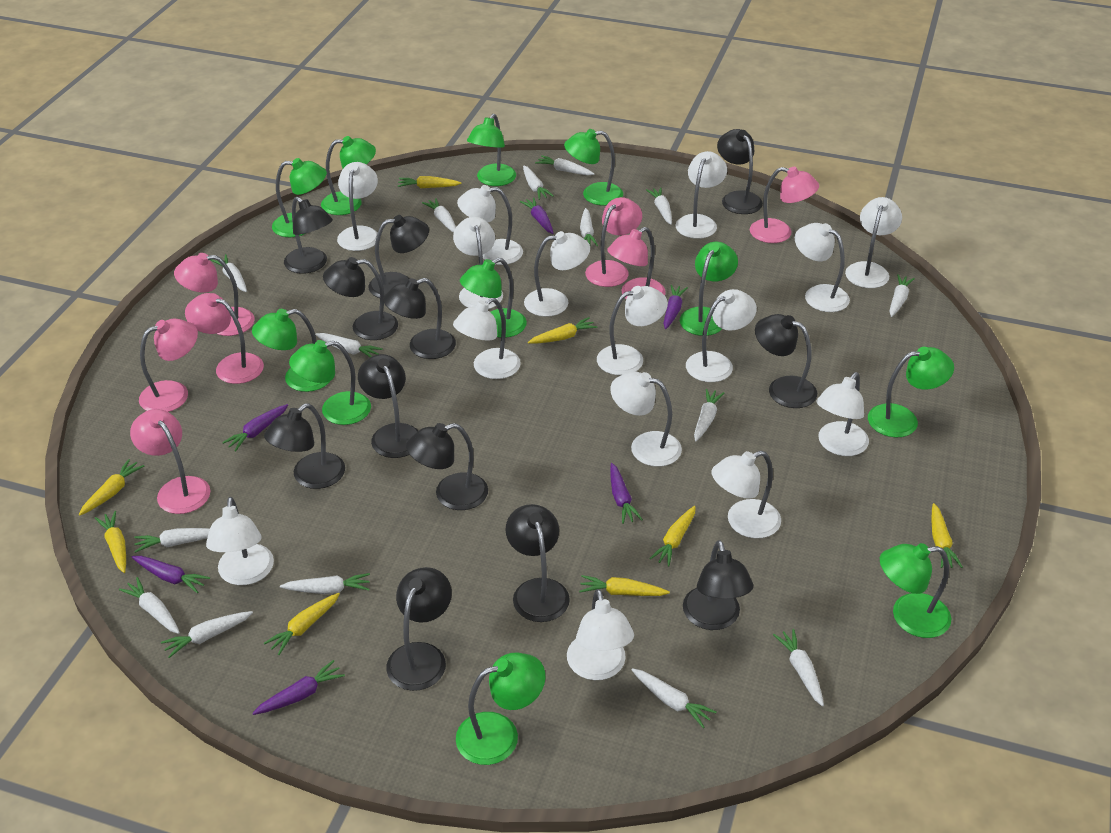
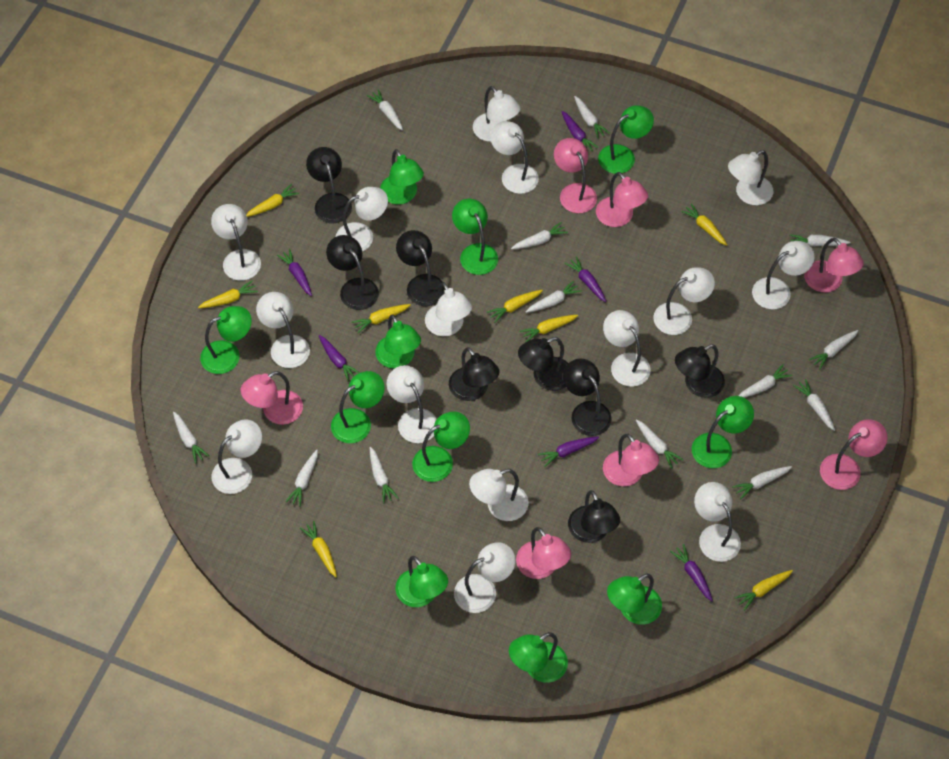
black lamp: [264,403,345,489] [284,197,333,274] [323,257,398,340] [358,354,418,458] [369,215,429,298] [383,278,456,359] [386,567,452,691] [406,423,488,510] [506,504,570,622] [683,540,753,630] [717,129,763,214] [755,314,817,408] = 12 -> [306,147,352,223] [326,235,379,310] [396,230,445,306] [449,347,499,401] [518,337,568,391] [563,359,612,436] [568,490,620,543] [675,344,725,398] = 8
white carrot: [119,577,180,634] [134,528,210,553] [161,611,253,658] [211,254,247,292] [280,573,370,594] [315,333,383,357] [422,198,456,232] [523,165,553,200] [535,155,594,175] [580,208,598,246] [631,668,717,728] [646,187,672,225] [694,389,724,441] [773,629,824,706] [890,274,915,317] = 15 -> [173,412,209,464] [285,450,318,506] [367,89,403,131] [370,447,398,503] [511,222,568,249] [526,281,582,313] [574,96,610,139] [636,419,683,469] [732,466,792,499] [739,364,792,398] [790,234,850,247] [793,379,835,431] [809,330,858,370] = 13

